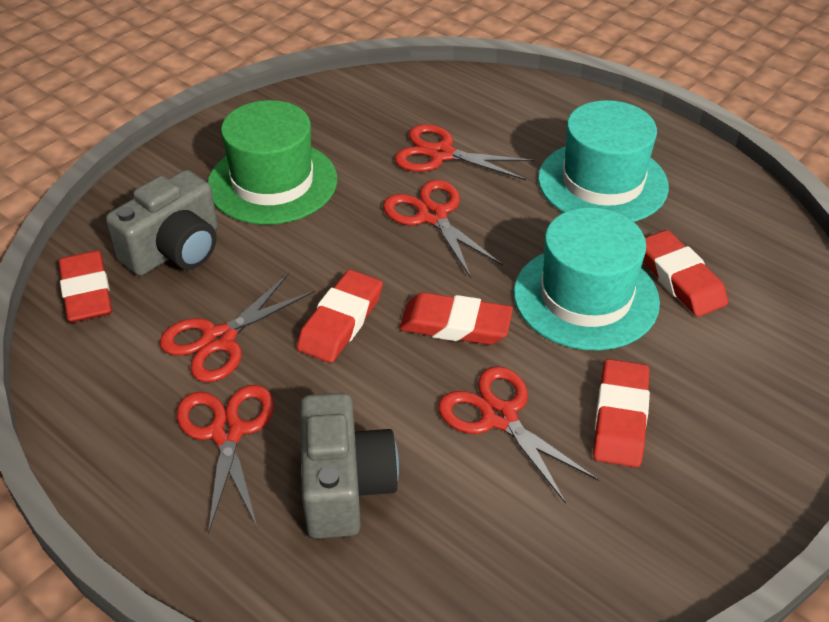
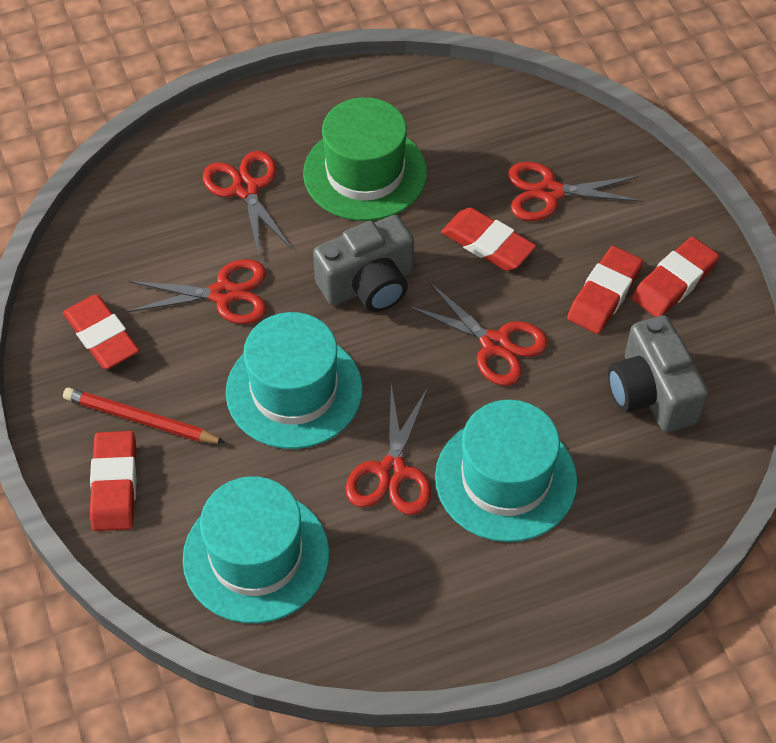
red pencil: none = 0 -> [63,388,225,443] = 1
turquoise hat: [514,207,660,350] [538,100,669,222] = 2 -> [183,476,329,623] [226,312,363,449] [435,400,577,542] = 3

